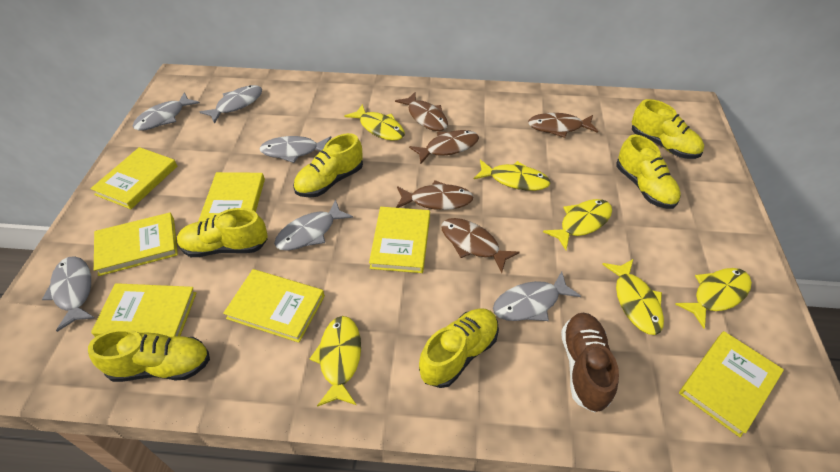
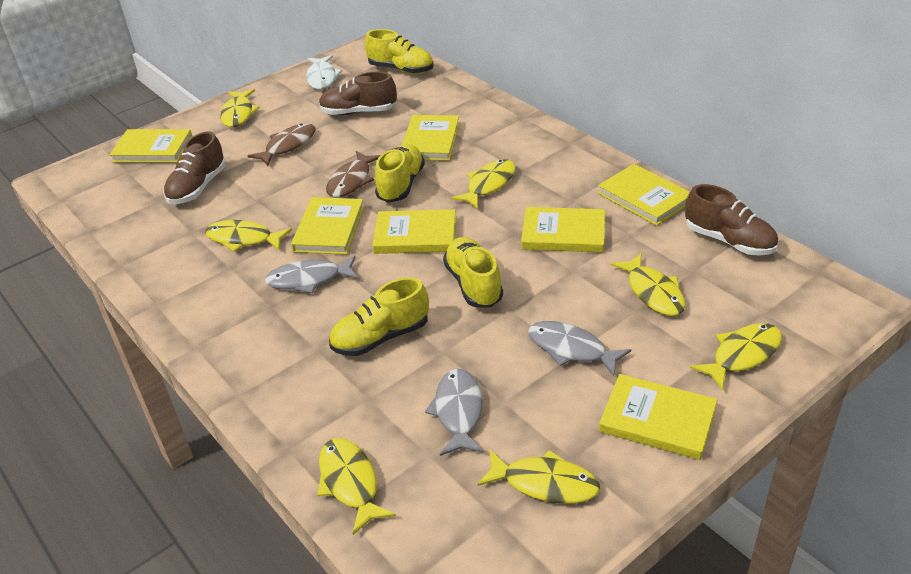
brown fish: [395,92,448,131] [396,180,474,210] [409,130,479,165] [441,218,520,273] [528,113,598,138] = 5 -> [248,123,315,166] [326,151,381,198] = 2
brown shoe: [561,312,619,413] = 1 -> [163,132,226,204] [319,72,397,115] [685,184,778,255] = 3
grey fish: [42,256,95,332] [133,92,200,131] [199,85,262,124] [259,136,332,163] [274,200,353,251] [493,271,581,321] = 6 -> [264,256,358,293] [425,369,484,456] [528,321,631,376] = 3
white fish: none = 0 -> [306,55,342,90] = 1
yellow fish: [310,316,361,407] [344,104,405,141] [474,160,551,191] [543,199,612,250] [602,259,664,335] [675,268,752,329] = 6 -> [205,220,292,252] [220,89,260,127] [317,438,396,535] [451,159,516,209] [477,450,600,504] [610,253,685,316] [690,323,782,391] = 7
yellow shoe: [88,329,210,382] [177,208,268,257] [293,133,363,198] [419,308,499,388] [616,135,681,209] [632,99,704,159] = 6 -> [329,277,429,356] [365,29,433,74] [375,144,425,203] [443,237,503,308] = 4

